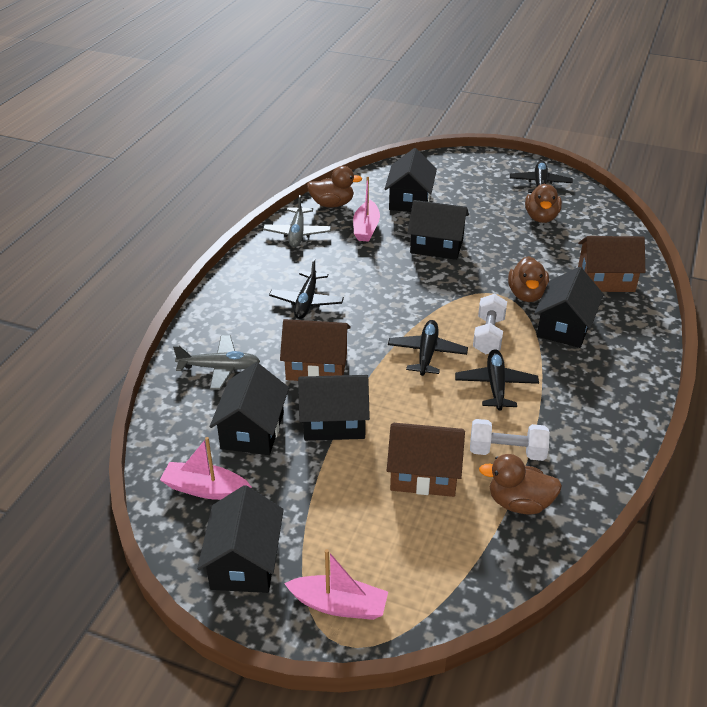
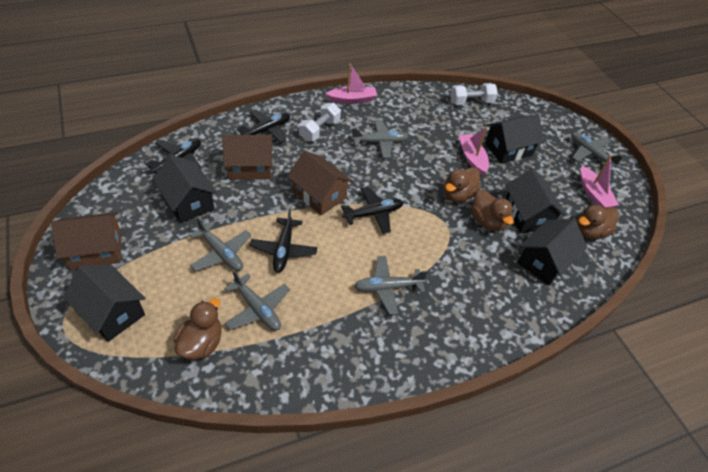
black house: [197,485,284,593] [210,362,289,455] [298,375,370,441] [385,148,437,212] [407,200,469,260] [534,267,604,348] = 6 -> [63,265,145,342] [153,155,217,223] [485,114,544,164] [505,168,566,233] [518,219,587,285] = 5
grey plane: [173,335,260,390] [263,195,331,247] = 2 -> [190,217,251,271] [224,270,290,331] [351,120,409,158] [354,256,428,315] [571,132,623,168] = 5

